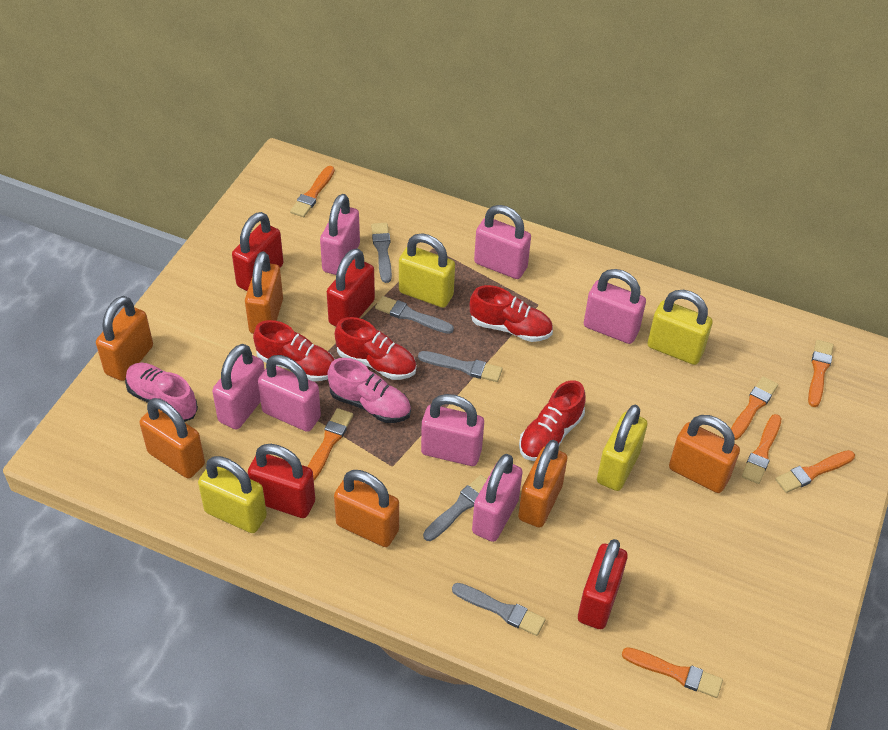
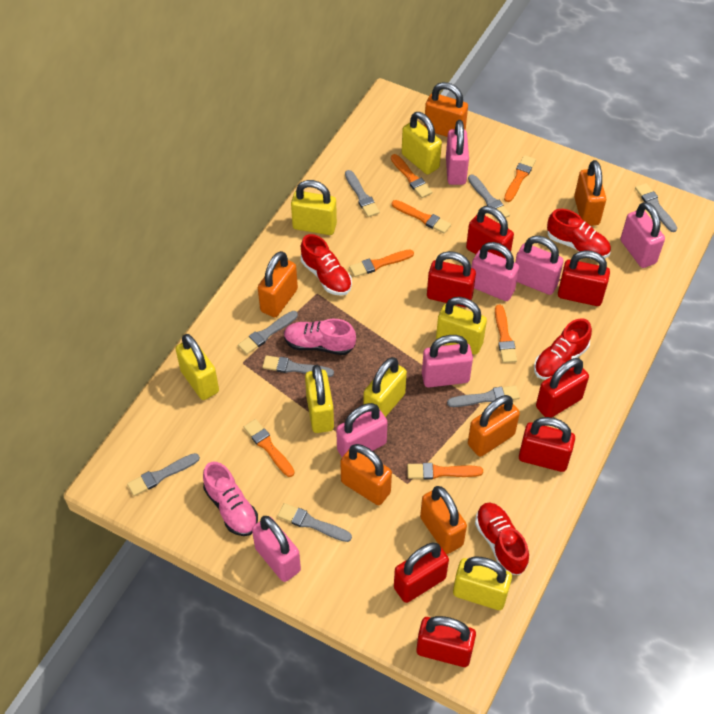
grey brush: [371,223,392,283] [375,296,454,334] [418,351,503,382] [423,475,487,541] [452,583,546,636] = 5 -> [127,453,200,496] [238,311,298,354] [262,355,334,377] [277,503,352,542] [345,170,380,217] [447,385,520,407] [468,174,510,218] [635,183,677,232] = 8
red padlock: [232,212,283,291] [248,444,315,518] [327,249,375,327] [578,539,628,629] = 4 -> [394,542,449,603] [416,616,476,667] [427,251,476,307] [466,206,514,259] [519,417,575,472] [536,358,589,418] [558,250,610,306] = 7
yellow padlock: [198,456,267,533] [399,233,455,308] [597,405,648,491] [647,290,713,365] = 4 -> [176,334,219,400] [291,180,337,235] [305,365,334,433] [364,357,407,417] [402,112,442,175] [436,297,487,355] [453,557,512,610] = 7

